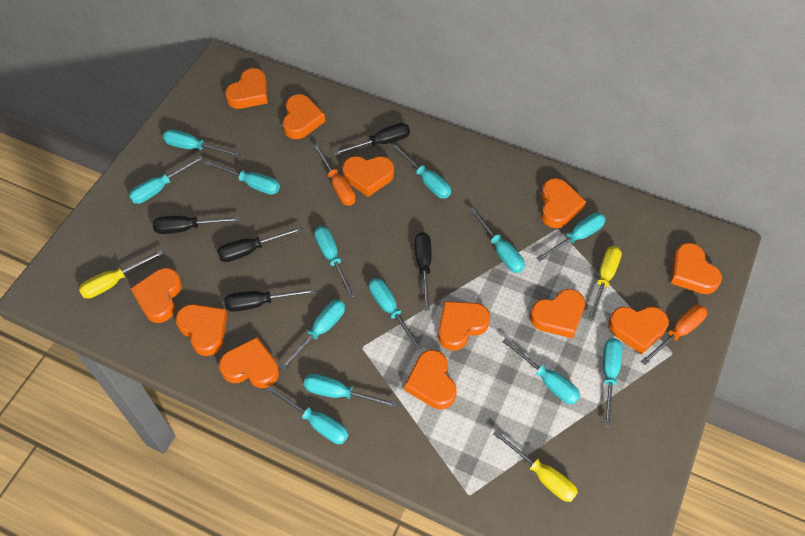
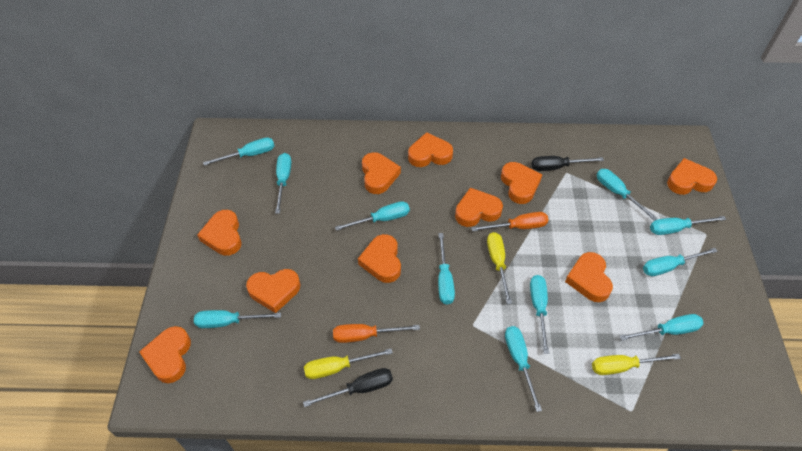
black screwdriver: [153,216,240,234] [217,226,302,262] [224,288,315,312] [334,123,410,155] [415,232,431,311] = 5 -> [303,368,393,407] [532,156,604,171] = 2
orange heart: [130,268,182,323] [175,304,227,356] [219,337,279,388] [225,68,268,109] [282,94,325,139] [342,156,394,197] [404,350,457,409] [438,301,490,351] [530,289,585,339] [541,178,586,228] [608,306,669,355] [670,243,722,294] = 12 -> [139,326,191,383] [197,210,242,256] [246,269,301,313] [358,234,401,283] [362,152,401,194] [408,132,453,167] [455,188,503,227] [501,162,542,204] [565,252,613,302] [667,158,717,195] = 10
turquoise screwdriver: [129,155,203,204] [163,129,239,157] [205,161,280,195] [266,386,348,444] [280,299,345,371] [304,374,397,408] [314,226,355,298] [369,278,423,351] [392,144,451,198] [469,208,525,273] [502,338,580,404] [536,213,606,262] [603,338,622,428] = 13 -> [194,310,281,328] [203,137,275,166] [275,153,291,214] [335,201,410,231] [438,233,455,305] [505,326,542,412] [530,275,549,354] [597,169,658,221] [620,314,704,341] [643,248,718,276] [650,216,726,235] = 11

